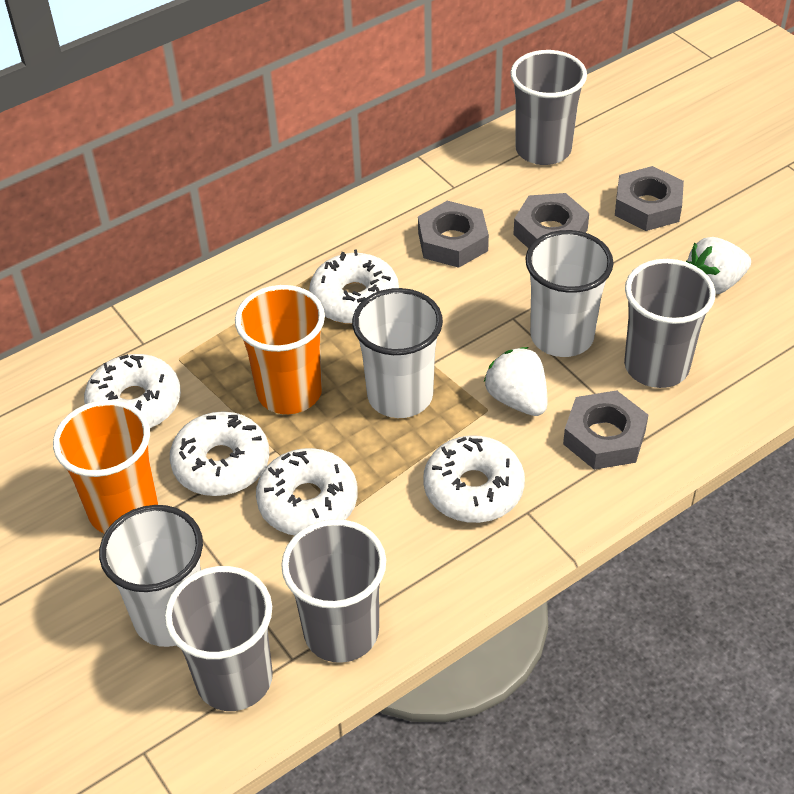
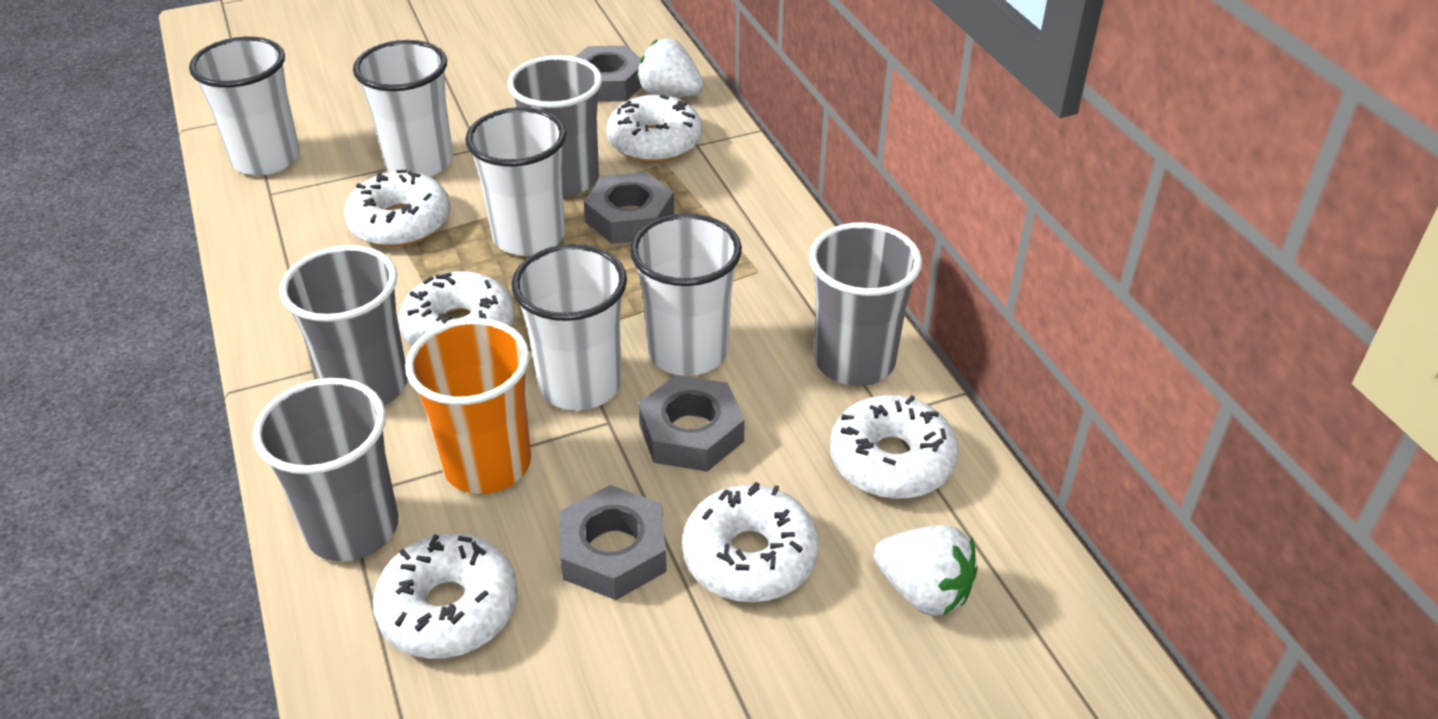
orange cup: [53,400,158,534] [235,285,325,414] = 2 -> [405,318,531,494] = 1
white cup: [99,505,203,647] [352,288,443,418] [525,230,614,357] = 3 -> [189,37,300,176] [353,40,453,177] [465,107,566,256] [512,244,627,410] [630,213,742,376] = 5
white donut: [84,354,181,429] [170,411,269,496] [256,448,358,535] [309,249,399,324] [423,436,525,523] = 5 -> [344,170,451,247] [373,533,518,659] [398,271,515,347] [606,94,702,163] [682,482,819,602] [830,395,958,499] = 6

